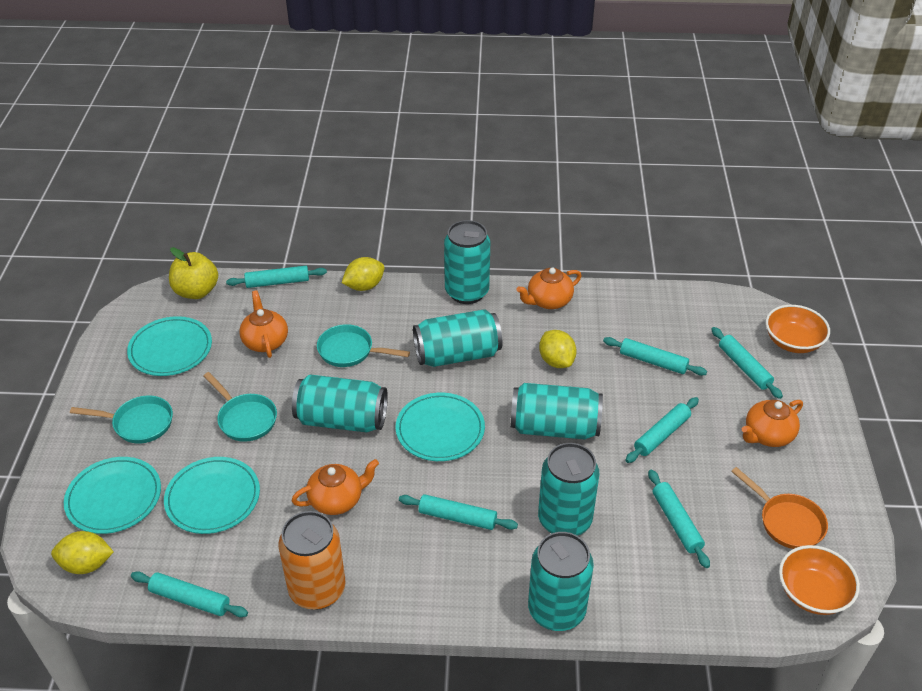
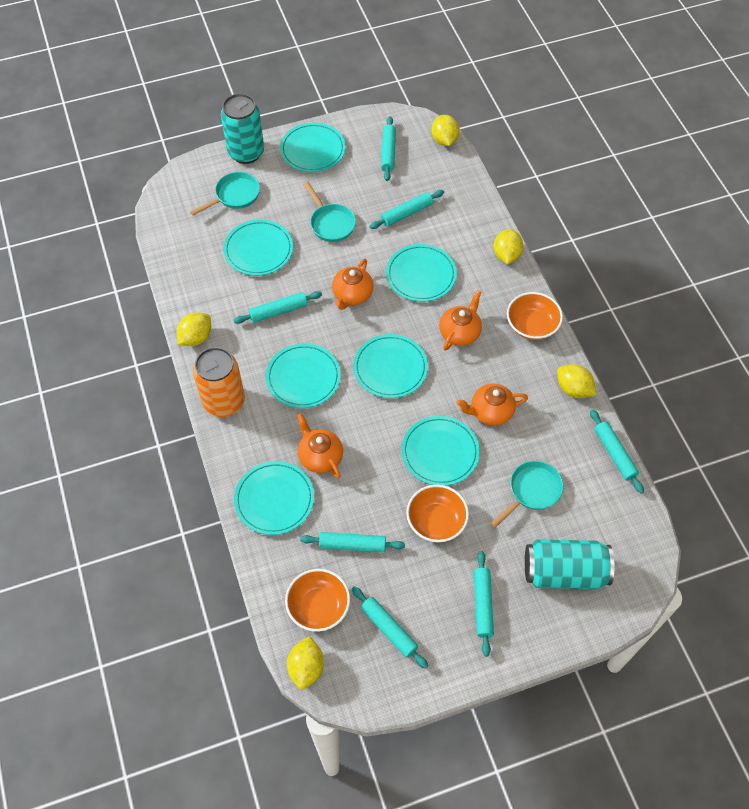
orange bowl: [766,305,830,353] [779,545,860,615] = 2 -> [285,569,350,632] [406,485,469,542] [507,292,563,340] = 3
orange pan: [731,467,828,549] = 1 -> none = 0
turquoise can: [292,374,388,432] [413,309,502,367] [444,220,490,304] [511,383,603,439] [528,532,594,631] [538,443,600,536] = 6 -> [221,94,264,164] [525,539,614,589] = 2
turquoise plate: [64,457,161,534] [127,316,212,376] [164,457,260,534] [396,393,485,461] = 4 -> [223,220,293,276] [234,461,314,535] [266,343,341,408] [280,123,346,172] [353,334,428,398] [386,244,457,302] [401,416,480,486] = 7
yellow apple: [169,247,218,299] = 1 -> none = 0
yellow lemon: [51,531,114,574] [342,257,385,291] [539,330,577,368] = 3 -> [177,312,211,346] [287,636,324,689] [432,115,459,146] [493,229,524,264] [557,364,596,398] = 5

